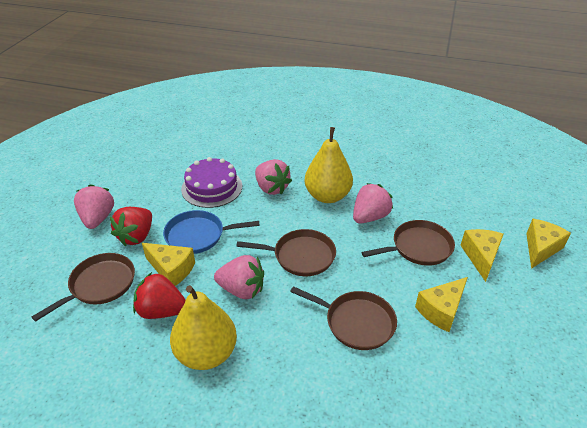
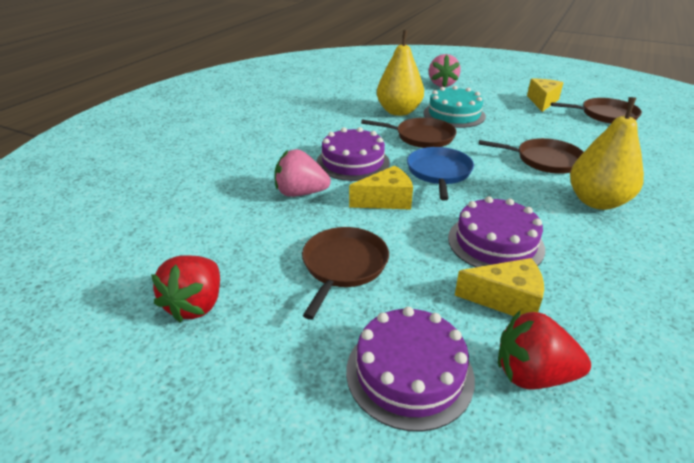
pink strawberry: [74,184,114,229] [214,255,264,299] [255,159,292,195] [353,183,393,224] = 4 -> [275,149,331,197] [429,54,461,87] = 2
purple cake: [181,157,242,208] = 1 -> [316,127,390,181] [346,307,475,431] [448,196,545,267] = 3
turquoise cake: none = 0 -> [423,86,486,128] = 1
yellow cheese: [142,243,195,286] [415,277,468,332] [460,229,504,282] [526,219,571,269] = 4 -> [349,166,413,209] [455,258,544,316] [527,79,564,112] = 3

